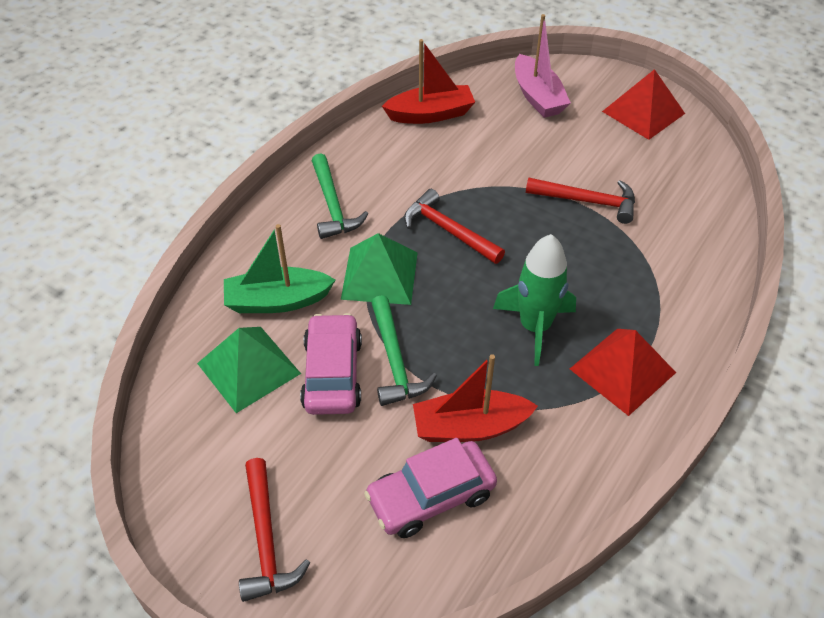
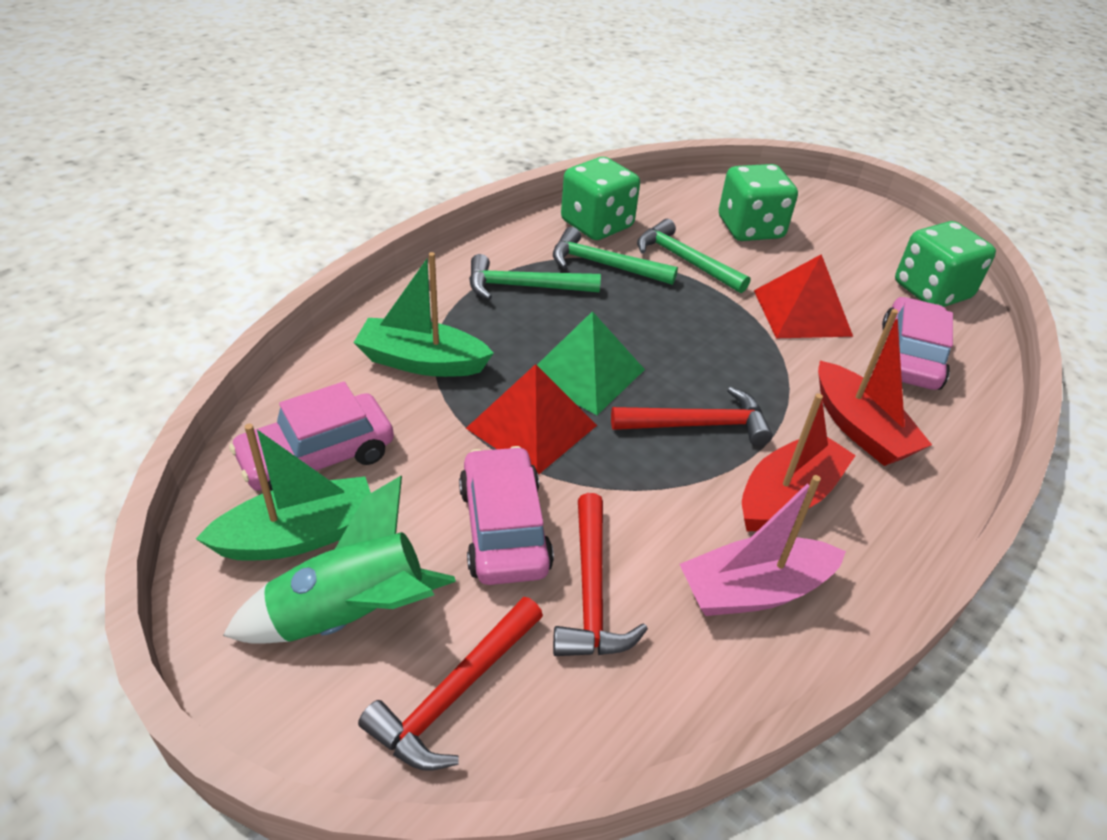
green boat: [224,224,335,313] = 1 -> [196,424,371,561] [353,252,494,377] = 2
green dice: none = 0 -> [561,157,640,240] [719,164,798,241] [895,221,996,307] = 3
green hammer: [312,153,368,239] [371,295,437,406] = 2 -> [469,254,601,300] [553,227,678,285] [637,219,751,293] = 3
green pyramid: [197,327,301,413] [341,233,417,305] = 2 -> [537,311,645,415] = 1
pink car: [300,313,362,415] [364,438,497,538] = 2 -> [229,382,394,491] [459,446,554,585] [882,297,953,390] = 3

